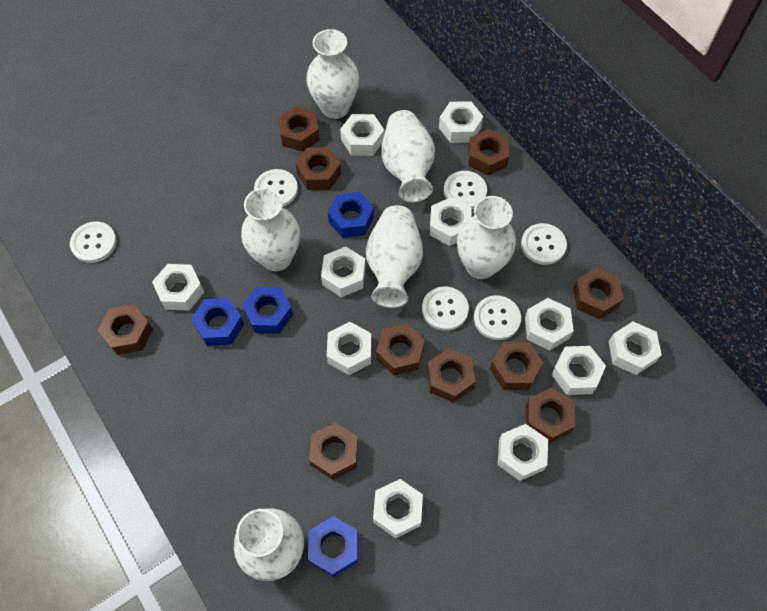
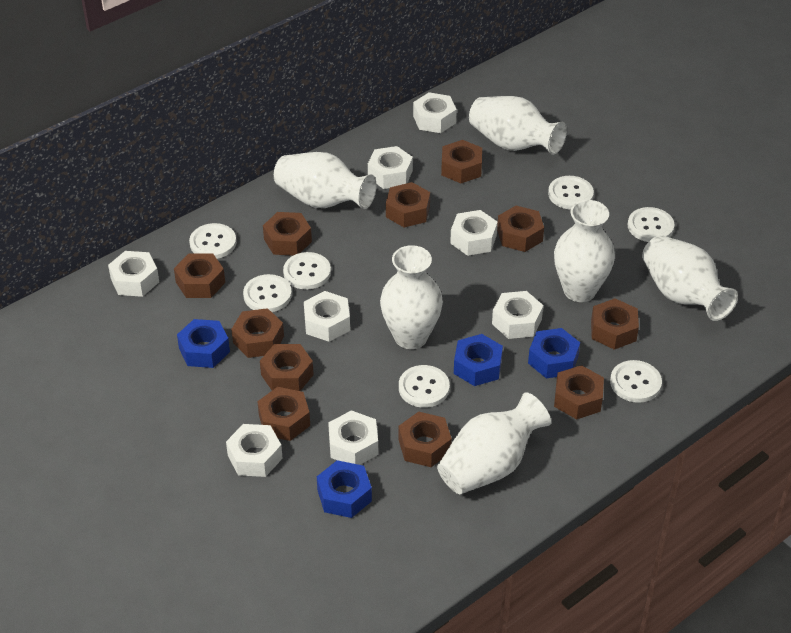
brown nut: [98,304,153,355] [278,106,320,152] [295,147,341,190] [309,422,358,480] [376,323,425,375] [427,348,476,403] [468,129,509,176] [490,341,543,390] [526,387,575,444] [573,267,623,319] = 10 -> [174,254,225,298] [231,308,284,358] [257,387,310,441] [260,344,314,391] [263,212,312,256] [386,182,430,228] [399,412,452,467] [441,140,482,183] [497,206,544,252] [554,365,604,420] [591,298,639,350] = 11
white button: [70,222,117,263] [254,169,298,207] [422,287,469,331] [444,171,487,209] [474,295,521,340] [521,223,567,265] = 6 -> [189,223,236,259] [243,274,292,312] [283,252,331,290] [399,365,450,408] [548,176,594,209] [610,360,662,403] [628,207,674,242] = 7
white nut: [152,264,204,311] [321,247,366,297] [327,322,372,375] [340,114,384,156] [373,479,423,538] [430,197,472,246] [439,101,483,143] [498,424,548,481] [525,298,574,351] [551,346,606,395] [608,322,662,375] = 11 -> [108,251,159,297] [226,424,283,477] [304,291,350,342] [328,410,378,465] [368,146,413,189] [413,92,457,133] [450,210,498,256] [492,291,543,339] = 8

